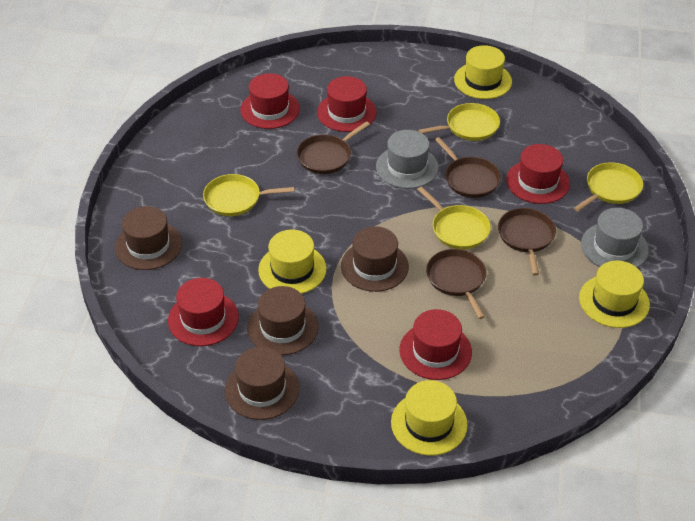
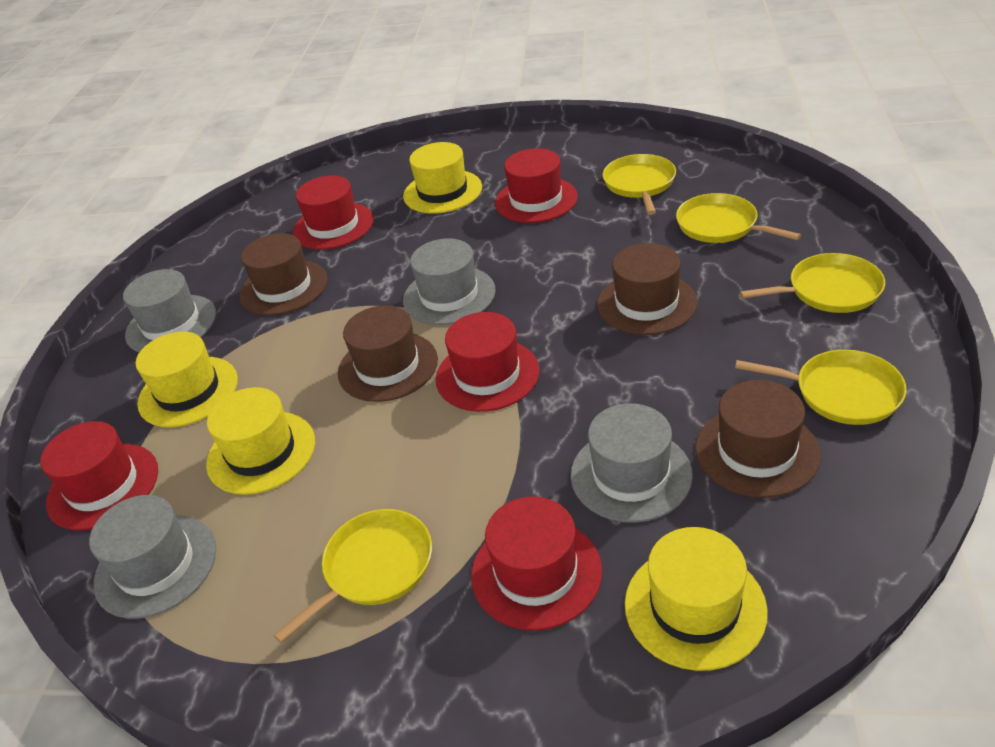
brown pan: [297,121,370,174] [426,249,486,319] [435,137,501,198] [498,208,556,276] = 4 -> none = 0
grey hat: [376,130,439,189] [581,208,649,267] = 2 -> [89,495,216,619] [123,269,216,352] [403,238,496,325] [571,403,693,523] = 4
yellow pan: [203,174,294,216] [417,186,491,249] [418,103,500,141] [574,162,643,212] = 4 -> [273,509,432,643] [603,154,676,215] [676,193,801,243] [735,350,907,425] [740,253,885,313] = 5

